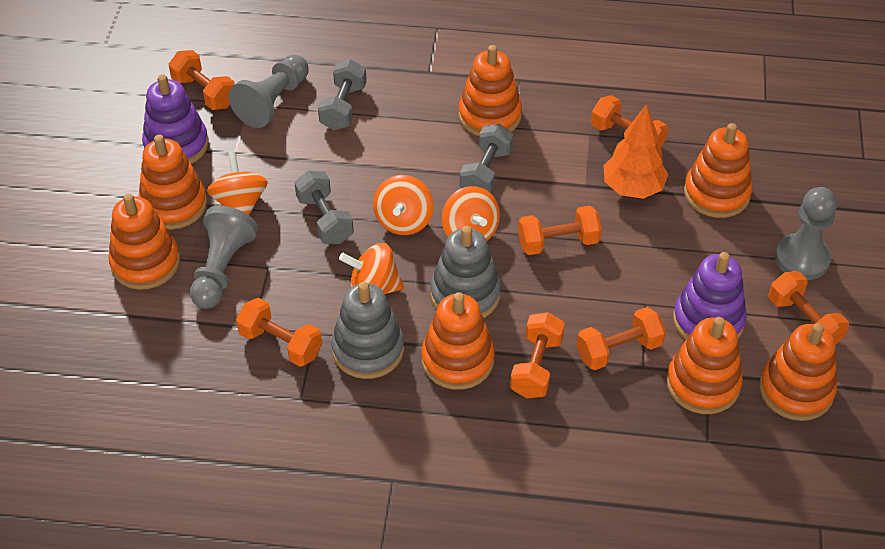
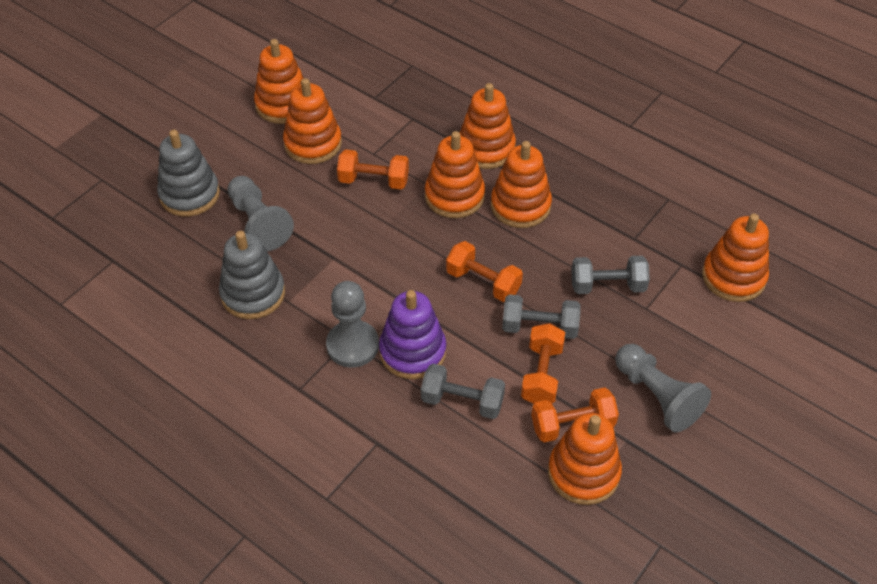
orange dumbbell: [169,50,235,110] [236,298,322,367] [510,312,565,398] [518,205,602,255] [577,307,666,370] [591,95,668,148] [768,271,849,344] = 7 -> [337,149,409,189] [446,241,523,302] [521,323,565,404] [531,387,619,442] = 4
orange spinning top: [207,151,268,215] [339,243,404,294] [373,175,434,235] [442,186,500,241] = 4 -> none = 0
orange tree: [603,104,668,199] = 1 -> none = 0
purple stacking toy: [142,74,209,164] [673,252,747,340] = 2 -> [379,290,446,379] = 1

